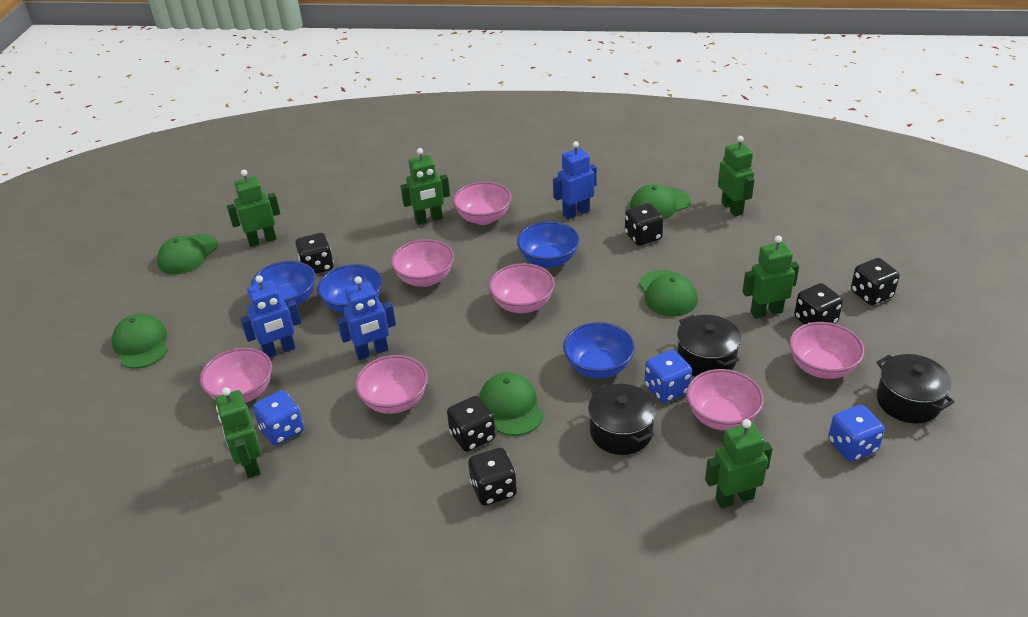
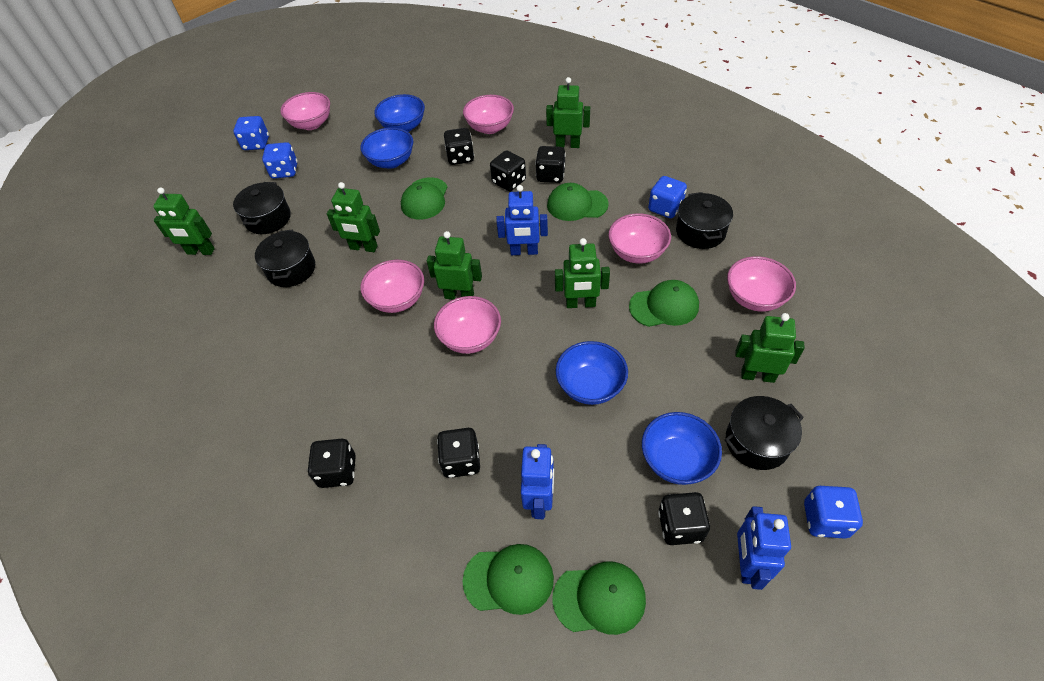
black pot: [588,384,656,455] [677,315,741,377] [877,354,955,424] = 3 -> [233,182,291,234] [255,229,315,287] [676,192,733,249] [725,396,804,470] = 4
blue dice: [253,390,304,445] [644,350,692,403] [828,405,885,461] = 3 -> [233,116,269,150] [262,142,298,179] [648,176,687,218] [804,486,863,538] = 4
pink bowl: [200,348,272,403] [355,355,428,414] [391,239,454,287] [453,182,512,225] [489,263,555,313] [686,369,764,431] [789,322,864,379] = 7 -> [280,92,330,130] [360,260,424,313] [434,296,501,354] [463,95,514,134] [608,213,671,264] [727,256,796,312] = 6

